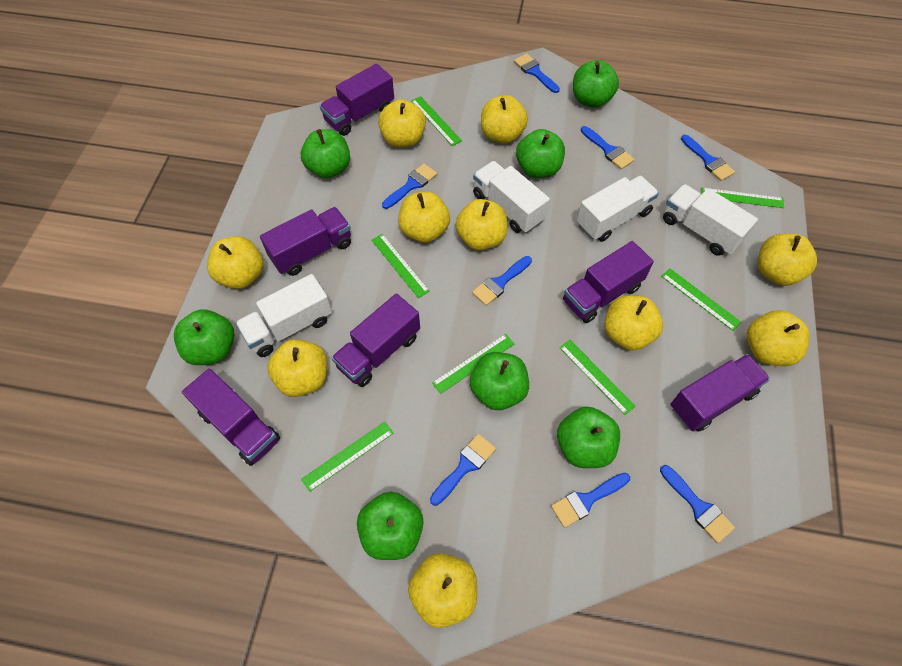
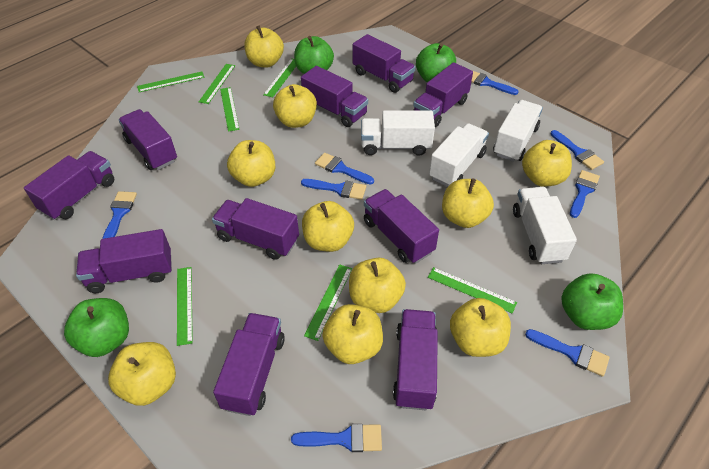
green apple: [174,309,235,365] [301,129,350,178] [357,492,424,560] [470,352,529,410] [516,129,565,178] [557,407,620,468] [573,60,619,108] = 7 -> [64,298,129,357] [294,36,334,74] [416,43,456,82] [561,273,623,330] = 4
purple truck: [182,368,280,466] [260,207,351,276] [320,64,394,136] [332,293,420,387] [563,241,654,323] [670,354,770,432] = 6 -> [24,151,114,220] [76,229,172,293] [118,109,177,170] [212,198,299,260] [213,313,285,416] [301,66,368,127] [353,34,415,93] [364,189,439,264] [393,309,438,410] [413,62,473,127] = 10

